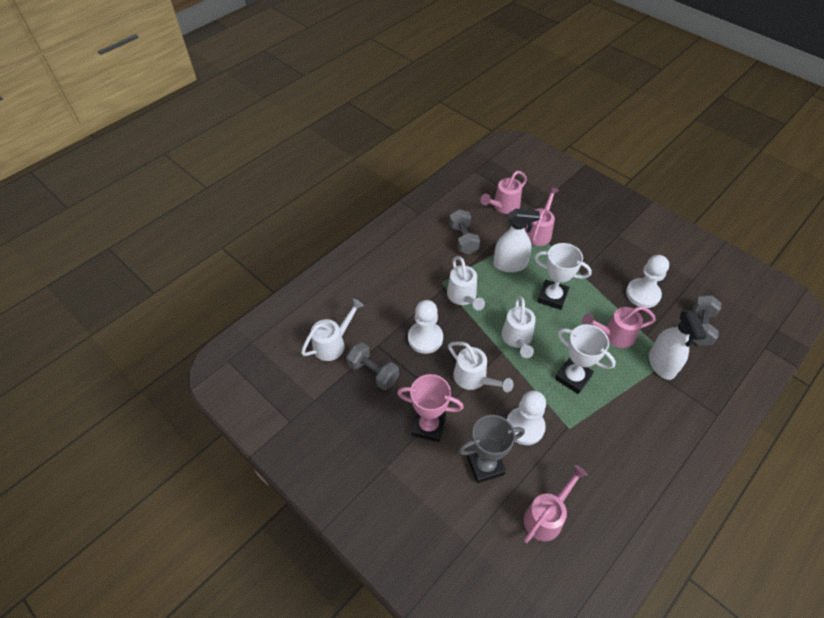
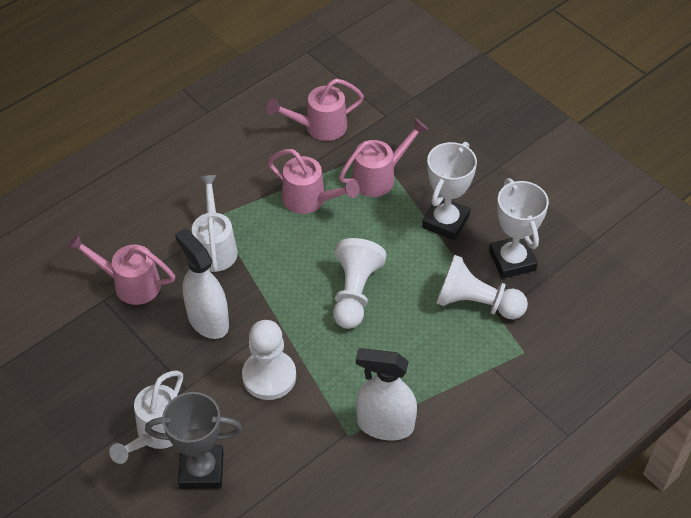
grey dumbbell: [346,342,399,390] [449,209,480,254] [689,295,722,345] = 3 -> none = 0
pink trophy: [397,374,464,442] = 1 -> none = 0
white watering can: [301,299,364,361] [447,256,485,310] [448,341,514,392] [501,296,536,358] = 4 -> [109,370,183,464] [192,175,238,272] = 2

